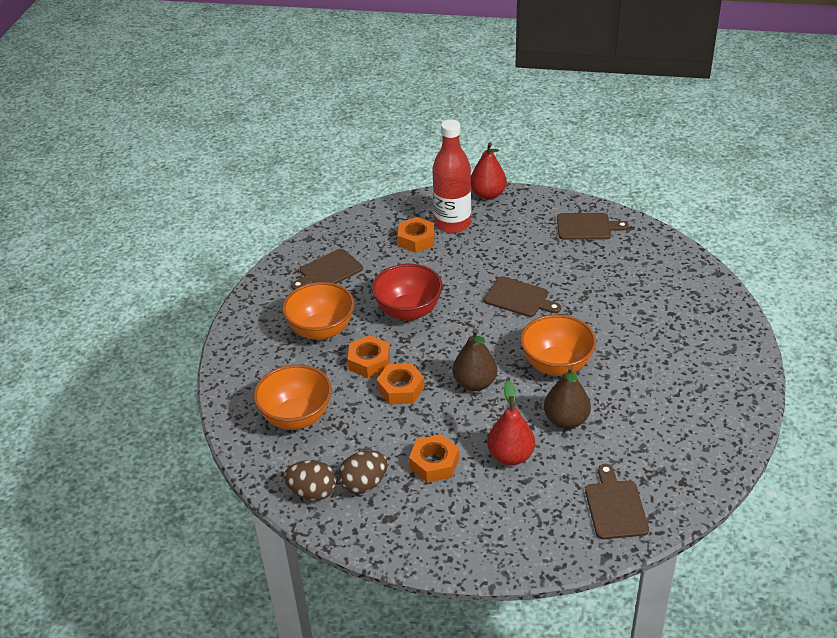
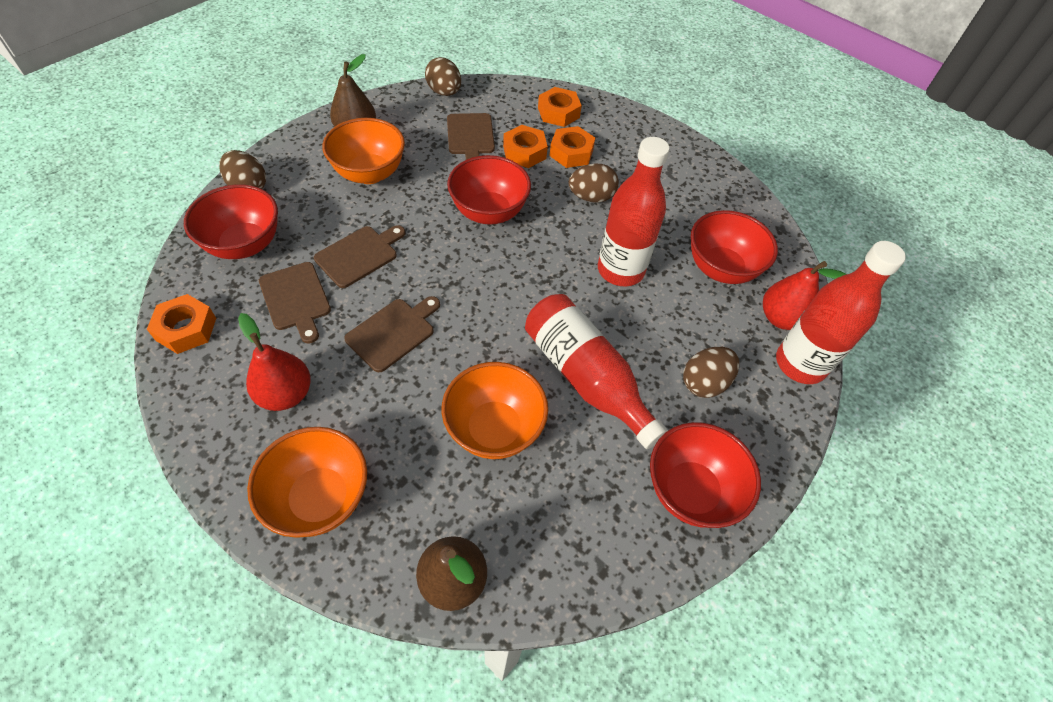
brown egg: [284,460,337,501] [338,450,388,494] = 2 -> [219,150,266,189] [425,57,461,96] [569,164,619,203] [683,347,739,398] = 4
red bottle: [432,119,471,233] = 1 -> [525,294,668,449] [598,137,670,286] [776,241,906,384] = 3
red bowl: [372,264,443,321] = 1 -> [184,184,278,259] [447,155,531,224] [650,422,761,528] [691,210,778,284] = 4

